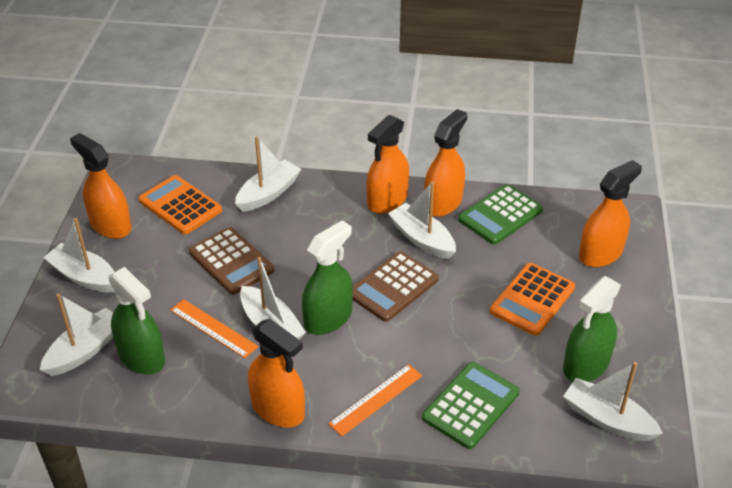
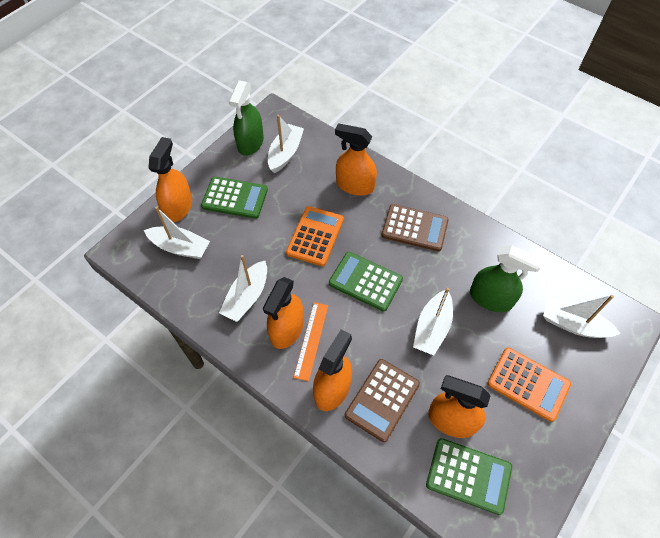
green calculator: [422,362,520,449] [458,184,543,245] = 2 -> [201,177,268,219] [329,252,403,312] [426,438,512,515] = 3
green spray bottle: [108,267,165,374] [302,220,353,335] [563,276,621,382] = 3 -> [229,80,264,156] [470,245,543,312] = 2
orange ruler: [170,299,258,358] [328,364,422,436] = 2 -> [293,302,328,381] = 1
white boat: [40,293,113,376] [43,218,115,292] [235,136,301,212] [240,257,306,339] [388,181,456,259] [563,362,663,441] = 6 -> [144,206,210,259] [219,255,267,322] [268,115,304,173] [413,288,453,356] [543,295,621,338] = 5

